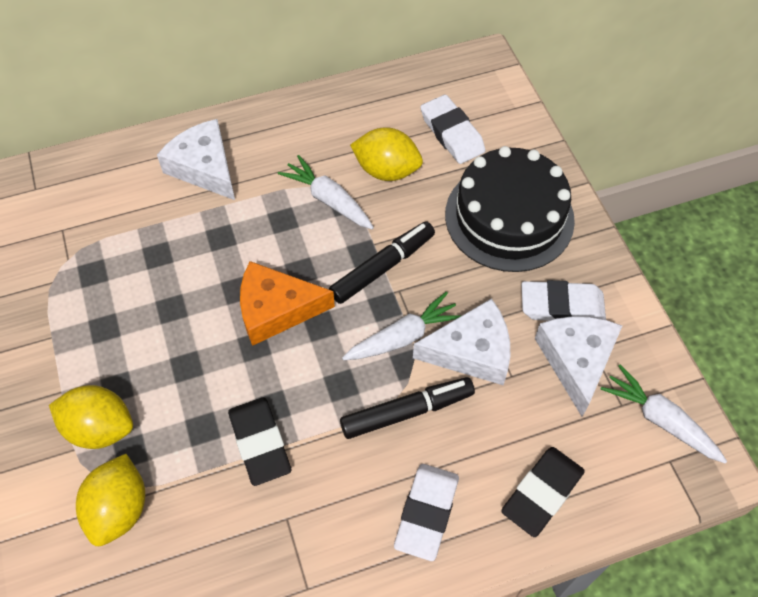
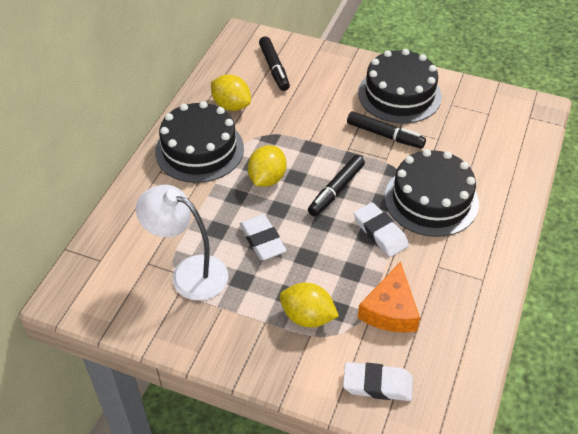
black cake: [445,146,575,272] = 1 -> [155,101,244,183] [358,49,442,123] [385,149,479,237] = 3
black eraser: [228,397,291,486] [501,447,585,537] = 2 -> none = 0
black marker: [329,221,435,304] [340,377,475,439] = 2 -> [259,36,290,91] [308,155,365,217] [347,111,426,149] = 3
white carrot: [278,155,374,229] [342,292,462,360] [601,365,727,463] = 3 -> none = 0
white cheese: [157,119,235,200] [413,298,510,385] [535,316,622,417] = 3 -> none = 0
white lamp: none = 0 -> [136,185,228,300] = 1

